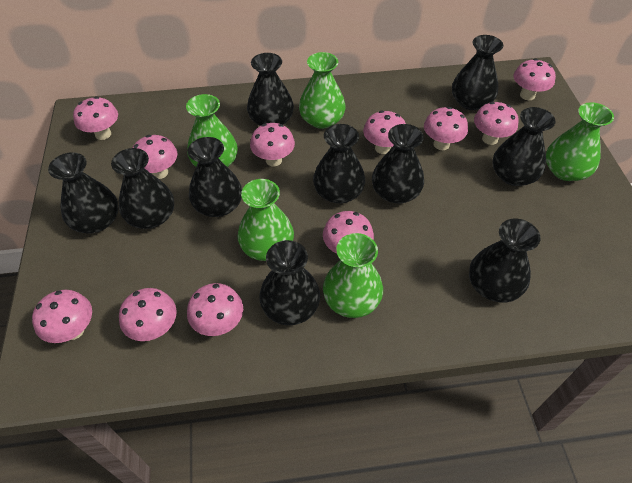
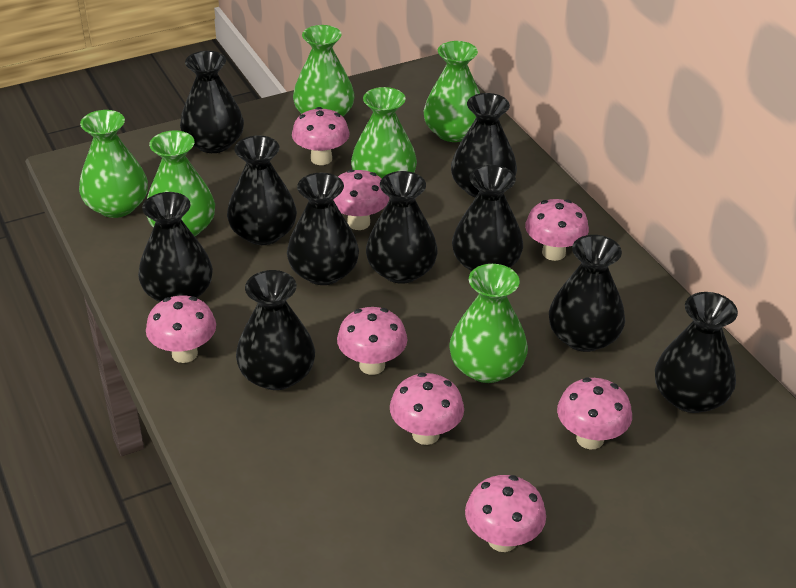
green vase: [186,94,237,167] [237,179,294,261] [299,52,346,129] [323,233,383,318] [546,102,614,181] = 5 -> [79,110,148,218] [147,130,215,236] [293,25,354,117] [351,87,417,179] [424,41,480,142] [449,264,528,383] = 6
pink mushroom: [32,290,92,343] [73,96,118,140] [119,288,177,341] [132,135,177,179] [187,283,243,336] [250,123,295,166] [323,211,374,253] [363,111,406,154] [424,107,468,150] [474,102,519,145] [513,59,556,100] = 11 -> [146,295,216,363] [292,107,350,165] [334,169,389,230] [337,307,407,375] [390,373,464,445] [465,475,546,552] [525,199,589,261] [557,378,632,449] = 8

